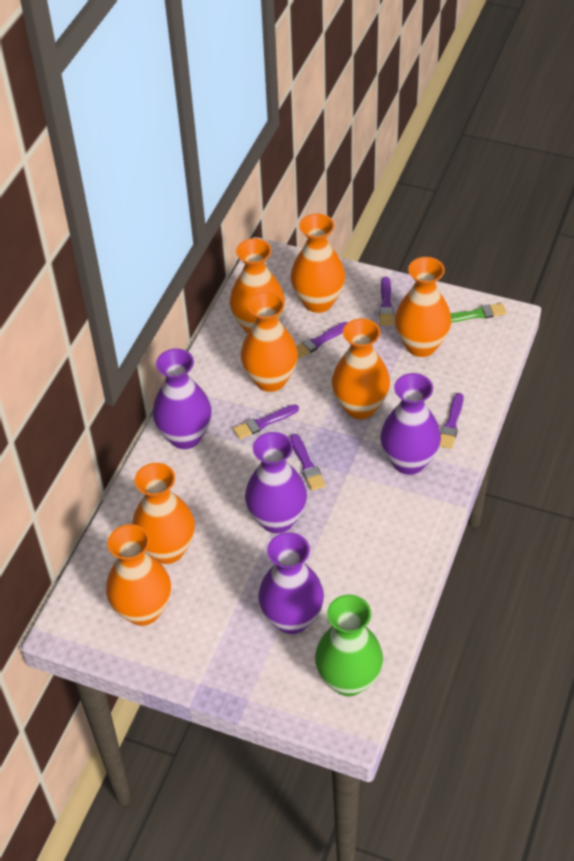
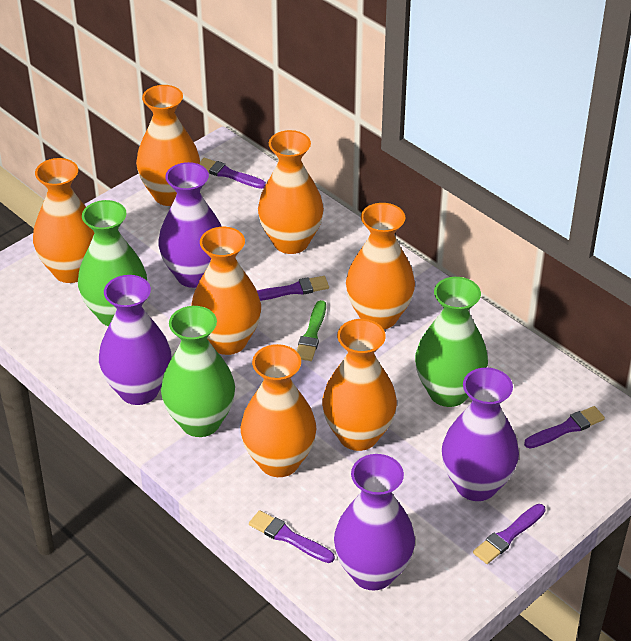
green vase: [315,595,383,696] = 1 -> [78,200,147,326] [161,306,235,437] [415,277,488,407] = 3

